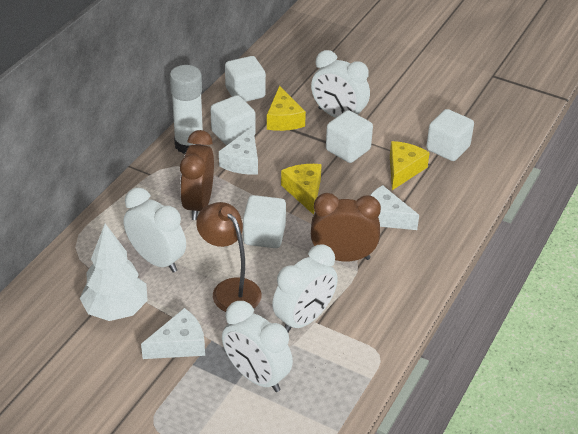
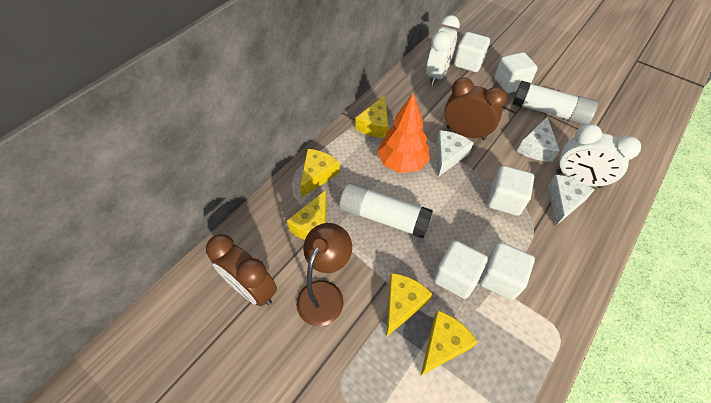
orange tree: none = 0 -> [377,93,430,173] = 1
white clock: [123,188,186,273] [222,301,293,392] [272,244,338,333] [311,50,370,118] = 4 -> [426,15,460,85] [556,124,641,188] = 2
white glue stick: [170,65,203,154] = 1 -> [339,183,433,238] [512,81,598,125] = 2
white tree: [80,224,148,321] = 1 -> none = 0
yellow cheese: [267,85,306,131] [281,164,322,215] [390,141,430,190] = 3 -> [287,190,327,240] [300,149,340,197] [356,95,389,138] [386,273,433,337] [421,310,478,375] = 5

